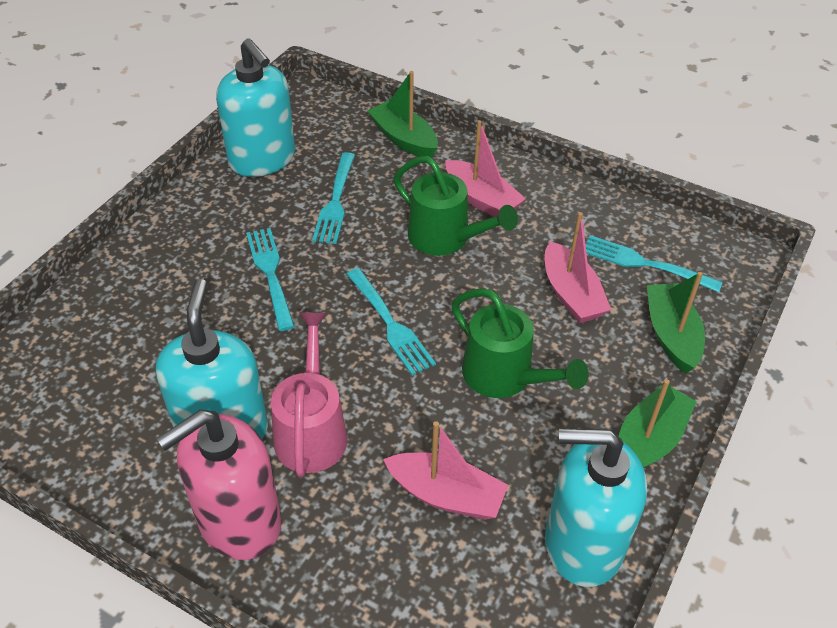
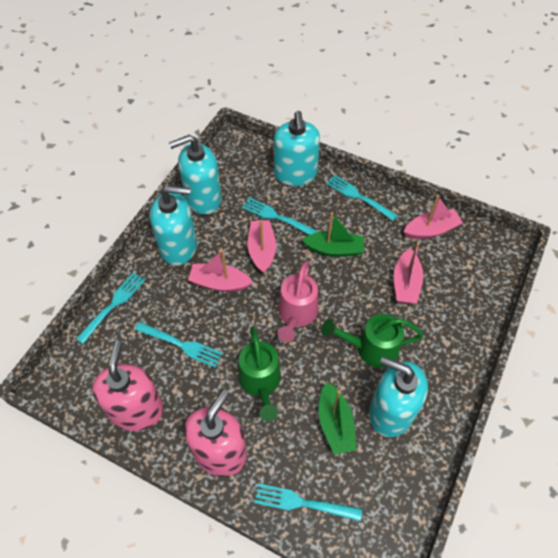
green boat: [368,71,438,158] [619,379,697,468] [647,272,705,373] = 3 -> [302,212,364,257] [318,382,357,455] = 2
pink boat: [383,421,508,520] [445,120,526,217] [545,212,611,323] = 3 -> [188,250,253,292] [248,220,276,274] [394,242,424,304] [404,195,463,239] = 4
pink soap dispenser: [157,410,282,560] = 1 -> [92,341,164,431] [184,389,247,477] = 2
turquoise fork: [246,228,295,331] [312,152,355,244] [347,268,436,375] [585,235,723,292] = 4 -> [76,272,145,344] [135,322,223,368] [242,197,318,235] [254,483,362,521] [326,175,398,221] = 5
turquoise soap dispenser: [156,279,268,439] [216,39,295,177] [545,429,647,587] = 3 -> [150,186,197,266] [169,135,222,215] [274,111,320,186] [369,356,428,437] = 4

